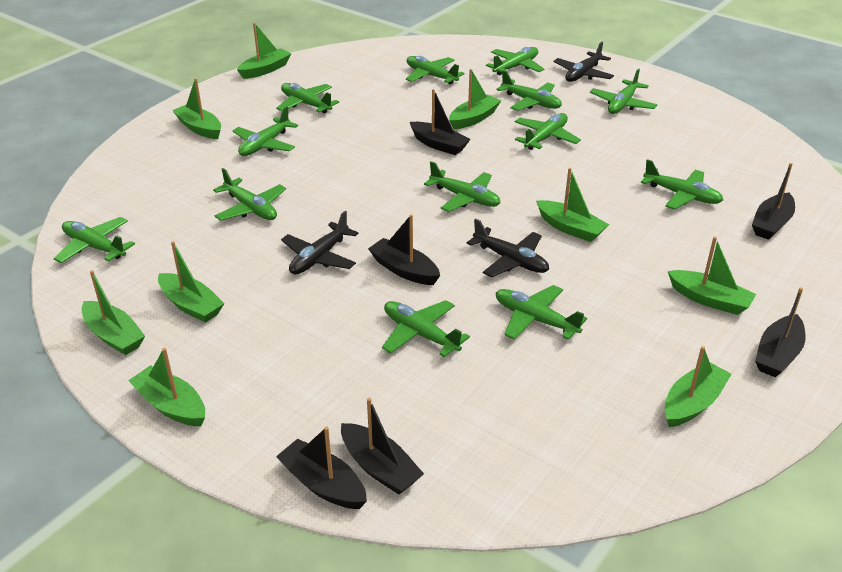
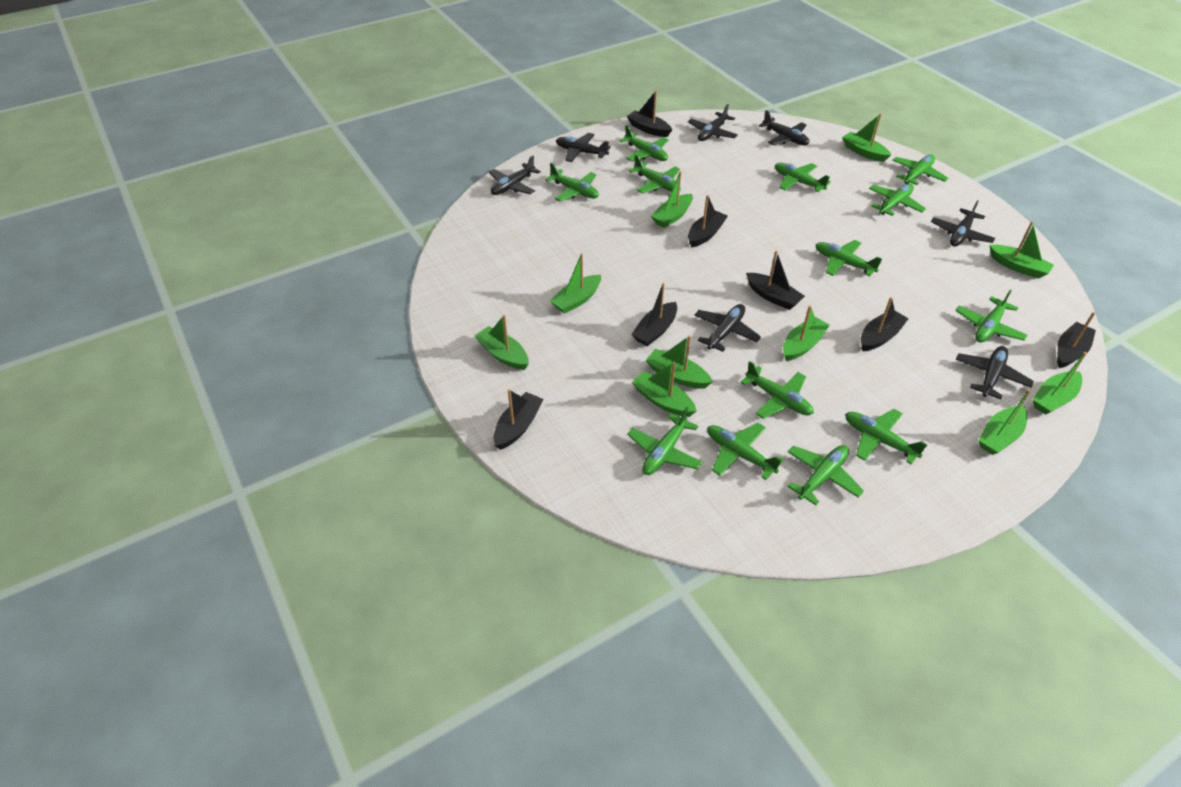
black boat: [276,426,367,509] [341,398,424,494] [368,214,440,285] [410,89,471,155] [752,163,795,240] [755,287,806,377] = 6 -> [493,389,543,450] [627,91,672,137] [631,283,677,346] [688,195,728,248] [746,251,805,310] [860,297,909,351] [1057,312,1096,368] = 7
black plane: [281,211,358,274] [467,218,549,277] [553,42,614,82] = 3 -> [489,156,541,195] [556,133,611,162] [688,104,738,141] [694,304,761,352] [759,110,809,145] [931,200,995,247] [956,346,1034,399] = 7
green boat: [81,270,145,355] [128,348,205,426] [158,241,225,323] [172,78,221,139] [237,23,291,79] [449,69,501,129] [536,168,609,242] [664,346,731,427] [668,236,756,315] = 9 -> [475,315,529,370] [550,253,601,314] [632,362,697,417] [645,335,713,389] [651,171,693,228] [783,305,830,361] [842,113,891,162] [978,389,1031,455] [989,221,1054,279] [1032,352,1087,415] = 10

